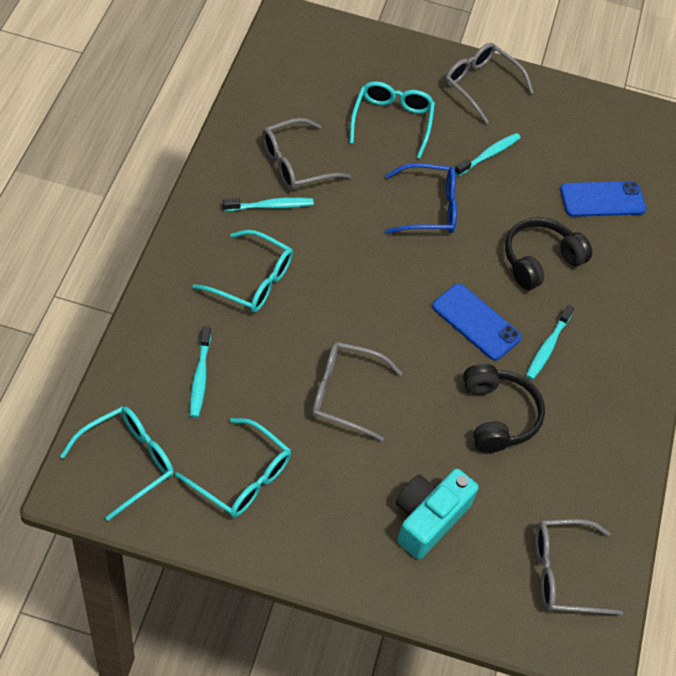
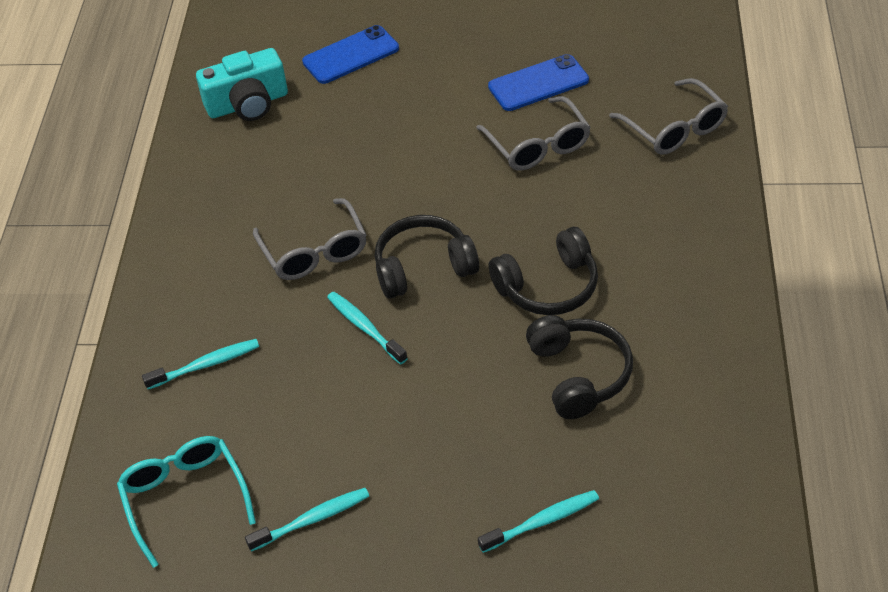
black headphones: [463,364,545,453] [505,217,592,290] = 2 -> [374,215,479,299] [489,227,598,315] [526,315,633,419] = 3
blue glasses: [385,163,457,234] = 1 -> none = 0
grey glasses: [262,118,351,191] [312,342,403,441] [445,43,534,124] [535,519,623,615] = 4 -> [253,198,366,280] [476,96,591,171] [609,78,728,155] = 3
turquoise glasses: [60,406,174,521] [175,418,291,517] [192,230,293,313] [349,81,435,159] = 4 -> [117,436,256,568] = 1

